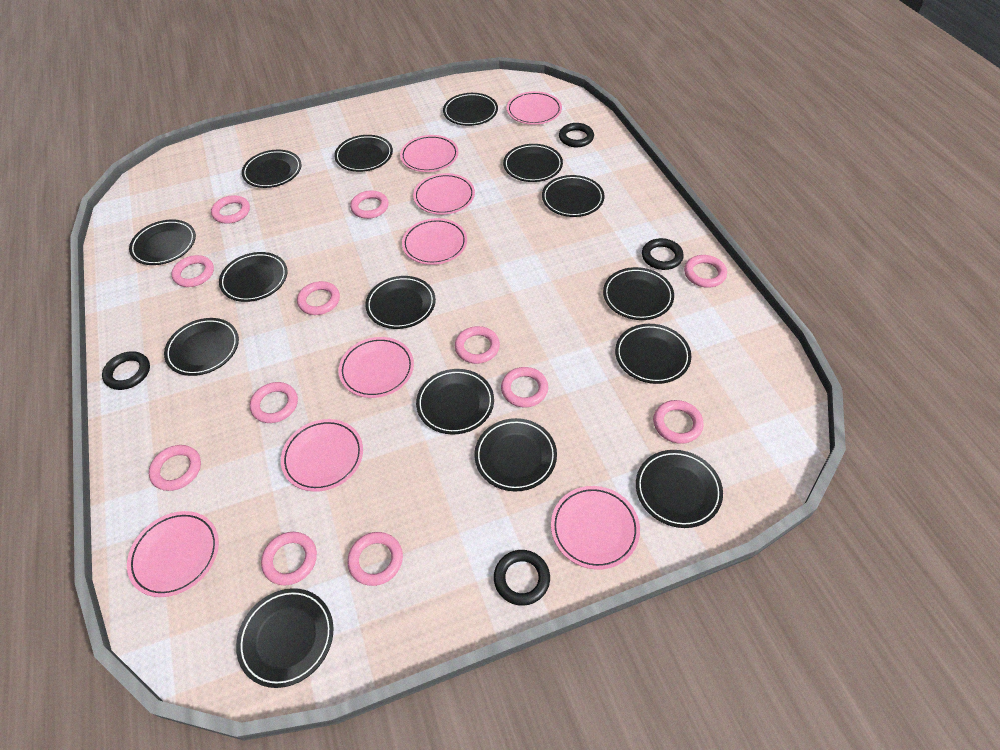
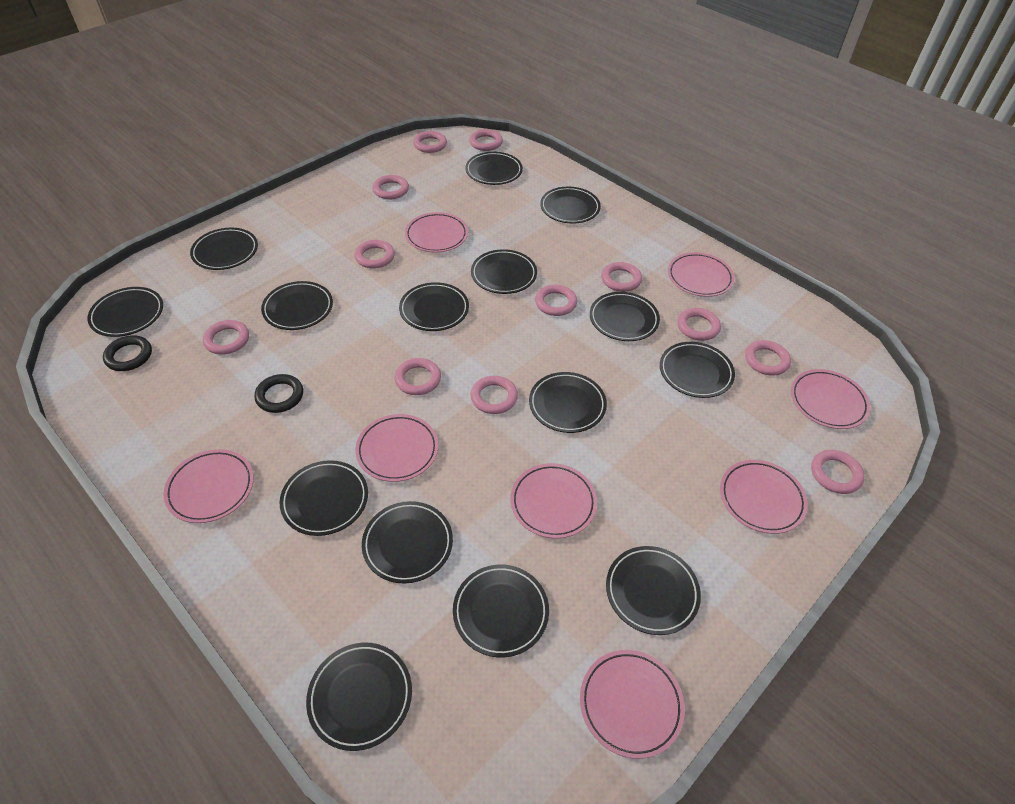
black ring: [102,351,150,390] [494,550,550,606] [559,123,594,147] [642,238,684,270] = 4 -> [103,335,152,371] [254,374,303,413] = 2

